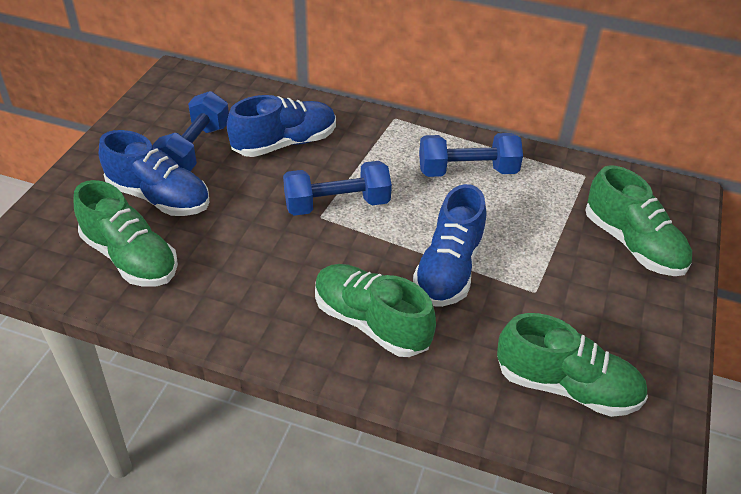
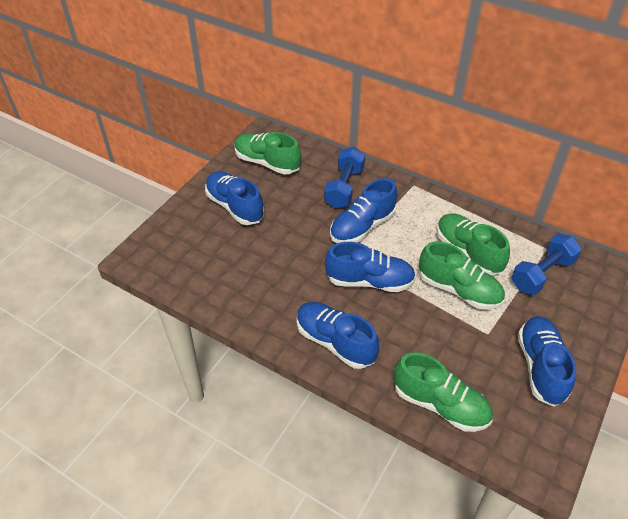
blue dumbbell: [152,91,229,172] [283,161,392,216] [419,133,523,177] = 3 -> [324,147,365,208] [511,234,582,295] = 2
blue shoe: [99,130,210,216] [227,95,336,157] [413,184,486,307] = 3 -> [205,171,265,225] [297,302,379,369] [325,242,416,292] [330,178,397,243] [518,316,576,407] = 5

